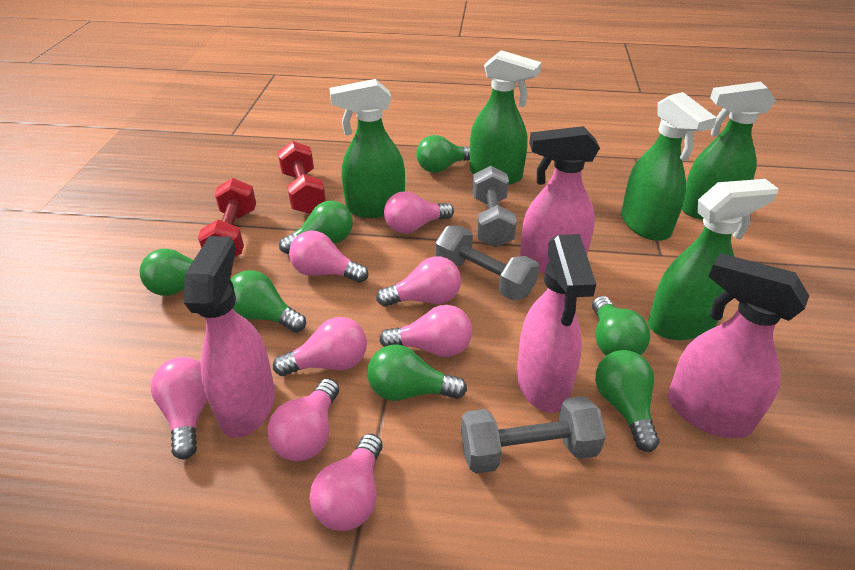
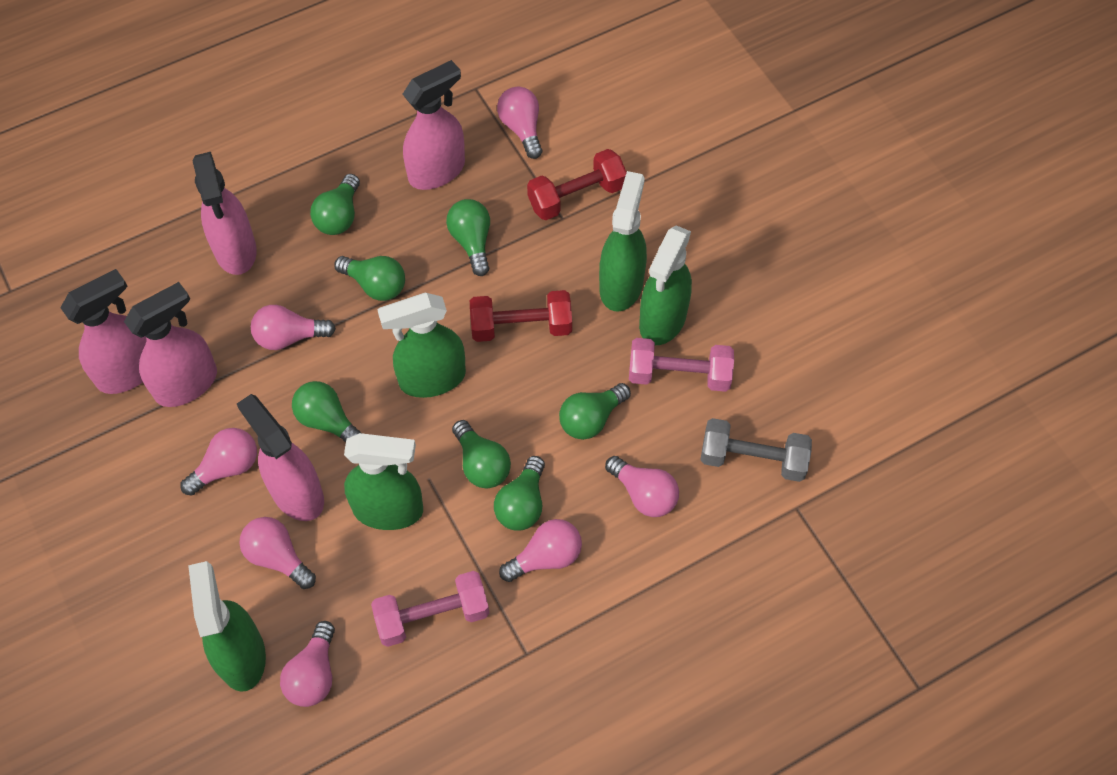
grey dumbbell: [435,226,539,300] [461,396,606,474] [472,166,517,247] = 3 -> [701,418,812,482] = 1
pink dumbbell: none = 0 -> [371,571,489,647] [629,338,734,392] = 2
pink light bulb: [151,357,207,459] [267,379,339,461] [273,317,367,376] [289,230,368,283] [309,434,383,531] [376,256,461,307] [379,305,472,357] [384,191,454,233] = 8 -> [180,428,257,496] [239,517,316,589] [251,305,336,350] [280,621,335,707] [497,87,542,159] [499,519,582,582] [605,456,679,517] = 7
pink spray bottle: [184,236,275,438] [517,234,596,413] [520,126,600,273] [667,253,809,438] = 4 -> [60,269,146,394] [124,282,217,407] [193,152,257,275] [237,394,324,521] [403,60,465,190] = 5

